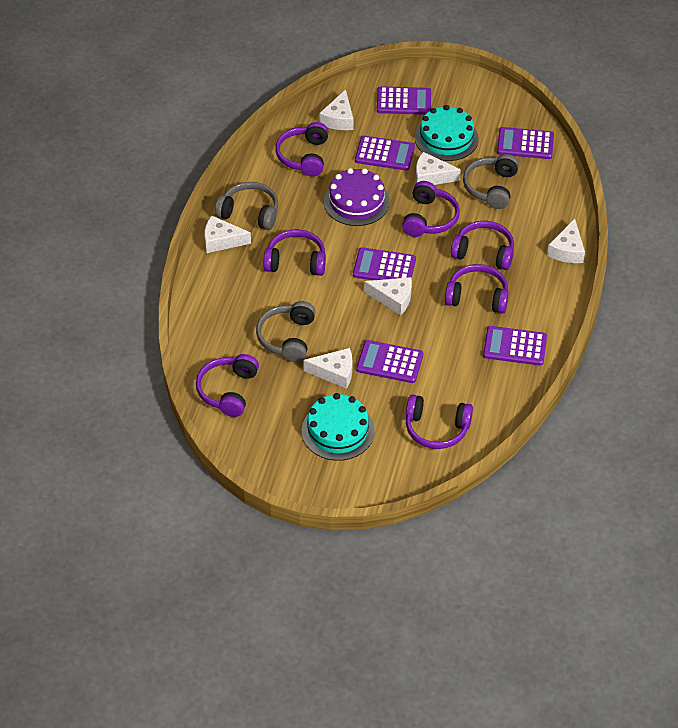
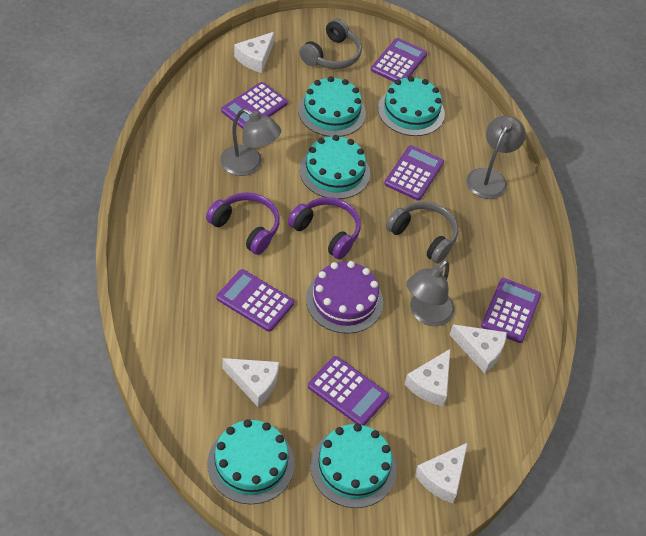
grey headphones: [215,182,278,230] [256,301,316,362] [463,154,519,209] = 3 -> [299,18,362,69] [386,201,458,264] = 2
grey lamp: none = 0 -> [220,109,281,176] [406,260,455,326] [467,115,526,199] = 3
purple headphones: [196,354,259,417] [263,229,326,276] [275,122,329,177] [402,181,460,237] [406,394,473,449] [445,264,509,313] [451,221,514,270] = 7 -> [206,192,280,255] [288,197,361,260] = 2
turquoise cake: [302,393,375,461] [415,105,479,161] = 2 -> [207,419,295,504] [298,76,366,137] [299,135,370,199] [310,423,397,508] [378,76,445,136] = 5
white cheese: [204,216,251,253] [303,348,352,389] [320,89,353,130] [364,277,412,315] [416,152,461,185] [547,219,585,263] = 6 -> [222,358,279,407] [234,32,274,73] [404,349,450,406] [415,443,468,503] [450,324,507,373] = 5

